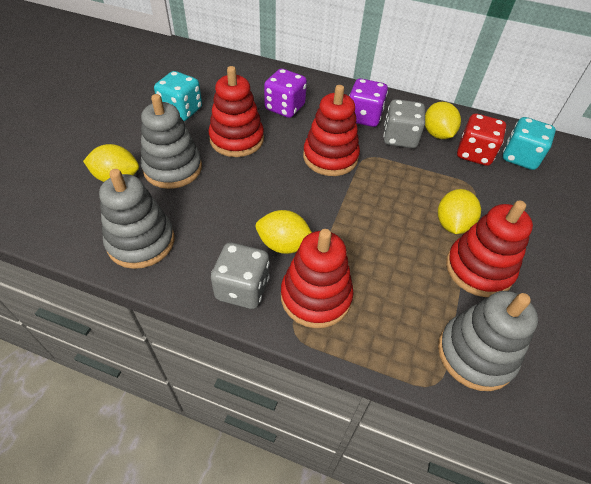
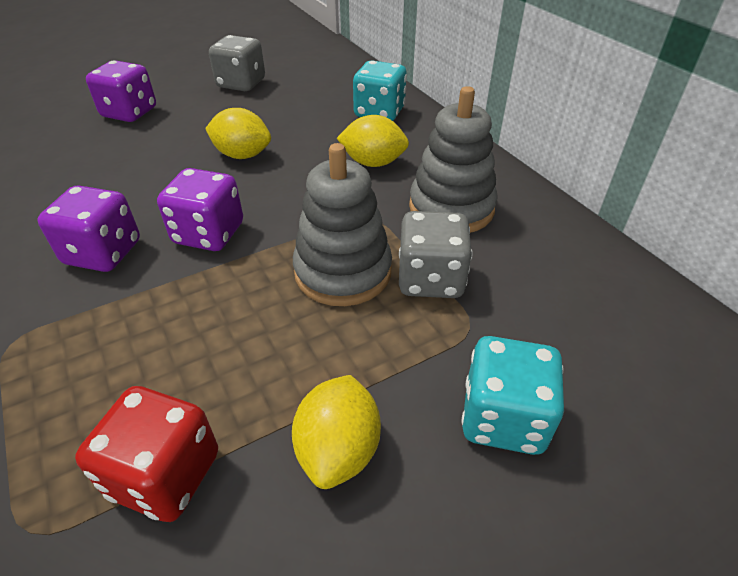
grey stacking toy: [99,169,175,269] [141,94,202,189] [438,291,538,391] = 3 -> [293,143,392,306] [409,86,497,233] = 2
purple dice: [264,69,307,118] [349,78,388,127] = 2 -> [38,185,140,272] [86,60,156,122] [157,168,243,251] = 3
red stacking toy: [209,66,264,157] [281,229,354,328] [303,85,360,176] [446,200,533,297] = 4 -> none = 0
yellow lemon: [83,144,139,182] [256,210,312,254] [425,102,461,139] [438,189,481,234] = 4 -> [205,108,271,159] [292,375,381,489] [337,115,409,167] = 3

